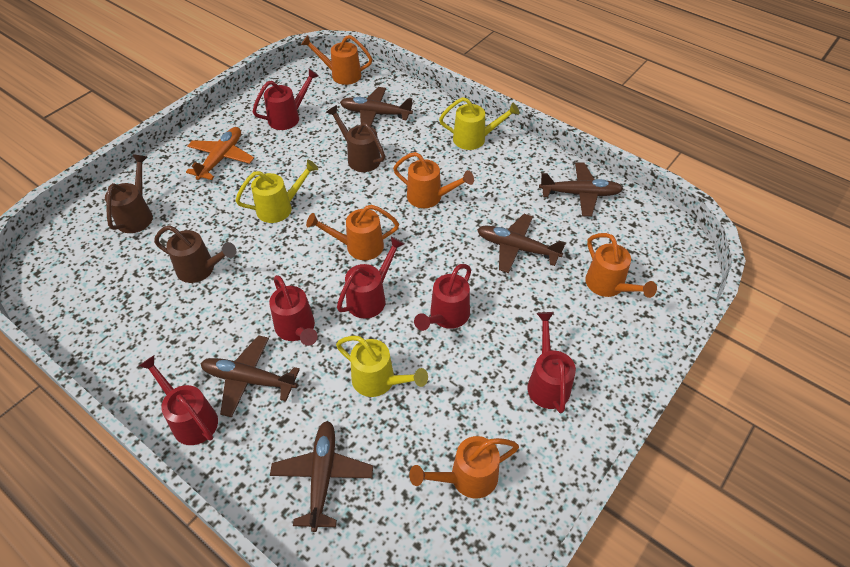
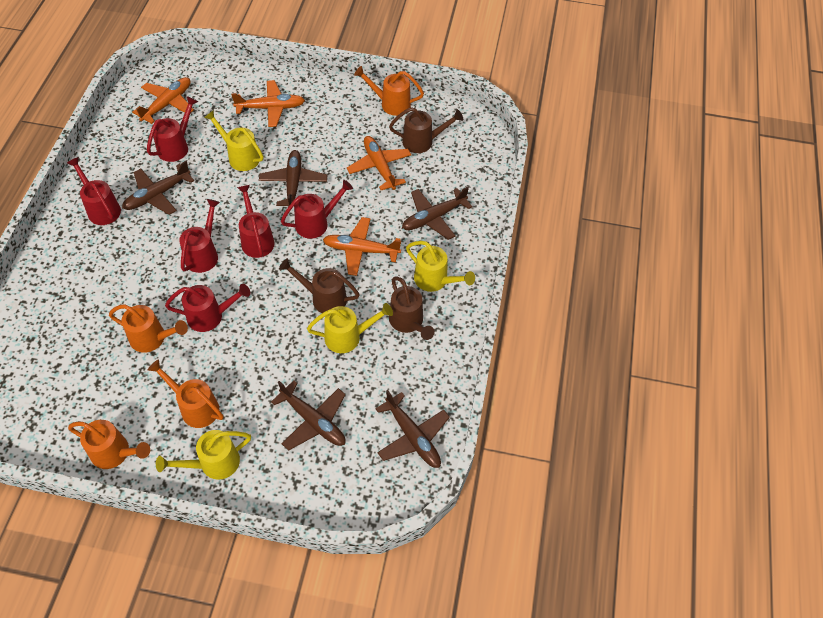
orange plane: [186,127,254,180] = 1 -> [132,77,194,124] [231,80,305,127] [323,217,401,276] [347,136,411,190] = 4
orange watering can: [301,35,372,85] [306,205,399,260] [393,152,474,208] [409,436,519,498] [585,233,657,298] = 5 -> [68,420,150,469] [109,304,188,353] [148,359,223,428] [354,66,424,116] = 4
yellow watering can: [235,160,318,223] [336,336,428,397] [439,97,519,150] = 3 -> [156,430,251,480] [204,110,263,171] [307,303,393,353] [406,241,475,292] = 4

